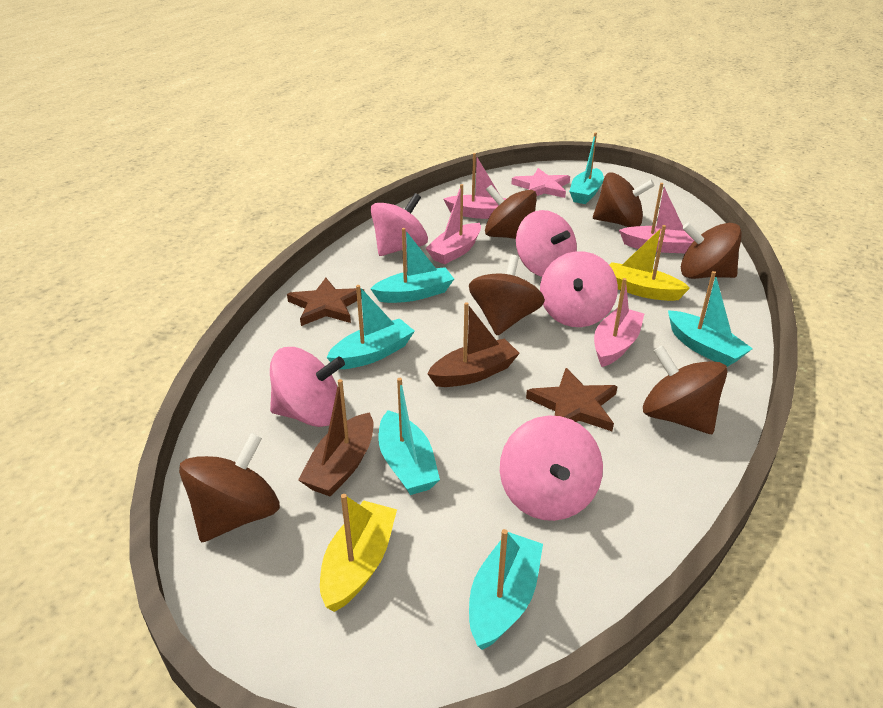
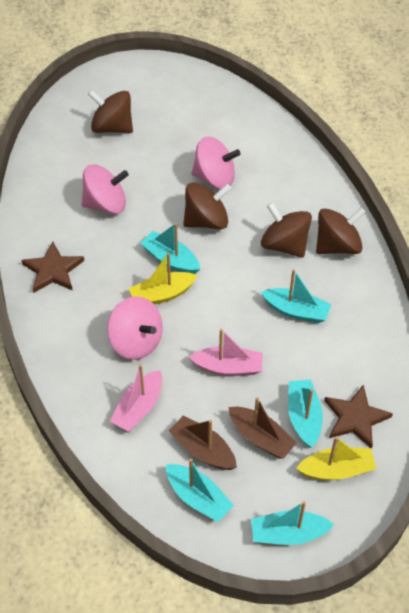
brown spinning top: [179,433,280,542] [469,255,545,335] [485,185,537,239] [593,172,655,227] [643,345,728,434] [681,223,742,279] = 6 -> [88,90,133,133] [183,182,232,229] [261,202,312,258] [316,207,365,254] = 4
pink boat: [425,184,481,264] [443,153,507,219] [594,278,644,367] [619,183,694,253] = 4 -> [110,364,162,432] [189,329,263,376] = 2
pink spinning top: [270,347,345,427] [371,193,428,256] [500,415,603,521] [516,210,577,277] [540,251,618,327] = 5 -> [81,165,129,214] [107,296,163,360] [191,137,241,189] = 3
pink star: [512,168,570,198] = 1 -> none = 0
turquoise boat: [326,285,415,369] [371,228,454,303] [378,378,440,495] [469,529,543,650] [569,133,604,204] [668,271,753,367] = 6 -> [140,223,200,274] [166,458,234,522] [251,501,334,545] [261,269,332,323] [288,379,323,448] = 5

